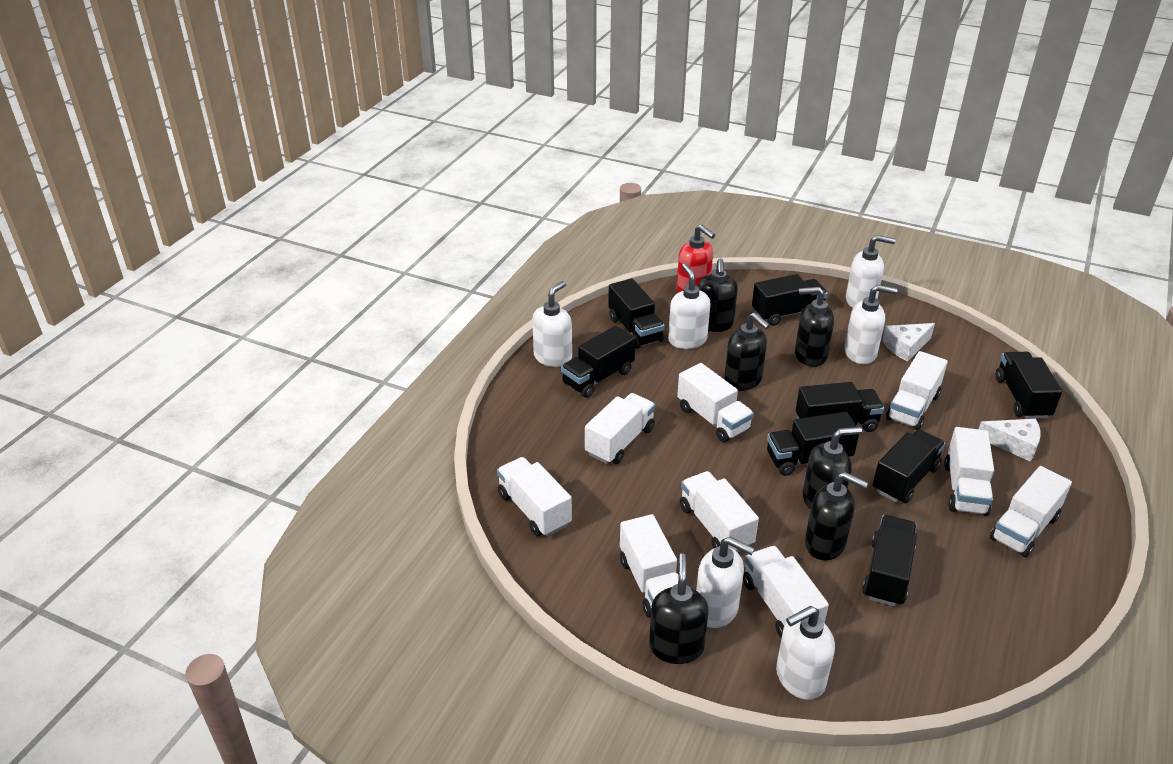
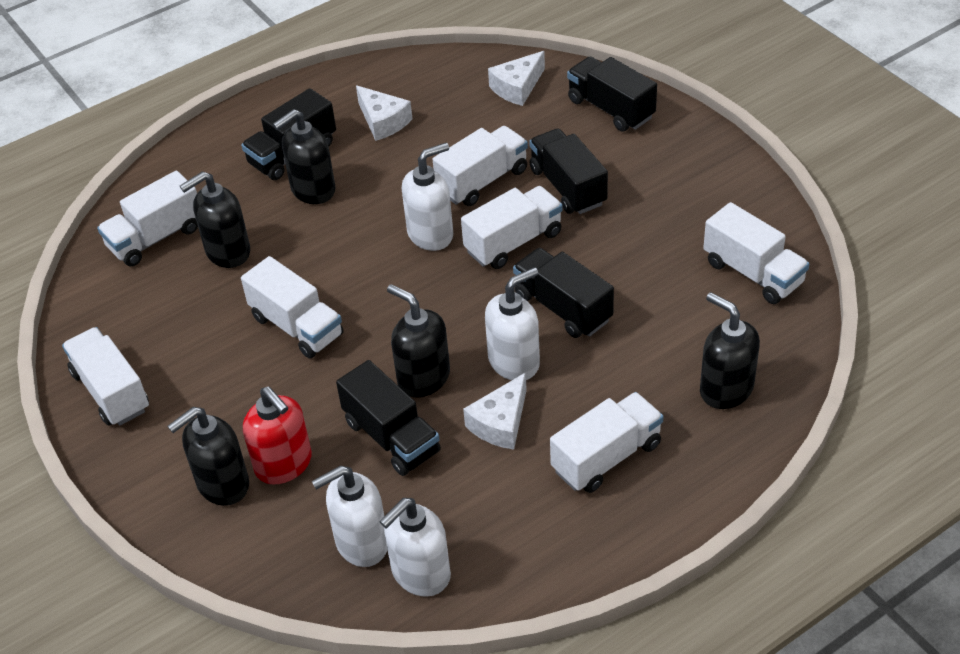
black soap dispenser: [649,553,709,664] [698,258,738,332] [724,313,770,391] [795,287,834,367] [803,427,862,510] [805,472,869,560] = 6 -> [168,407,249,506] [180,171,250,268] [273,109,335,204] [387,284,450,397] [700,292,760,409] = 5
black truck: [561,326,635,398] [608,278,665,349] [752,274,828,326] [767,412,859,476] [796,382,884,432] [862,515,917,607] [873,429,945,503] [996,352,1062,419] = 8 -> [241,88,336,180] [336,360,441,476] [513,248,614,338] [529,128,608,214] [567,57,657,132] = 5
white cheese: [882,323,935,361] [979,419,1041,462] = 2 -> [356,85,412,141] [463,372,527,450] [488,51,545,106] = 3
white soap dispenser: [532,281,572,367] [668,264,710,349] [696,537,755,628] [776,606,835,700] [844,285,898,364] [846,235,895,308] = 6 -> [312,466,387,567] [379,498,451,597] [402,143,453,251] [485,267,540,380] = 4
white truck: [497,457,572,537] [585,393,655,464] [620,514,679,617] [677,363,754,442] [680,471,759,553] [743,546,829,638] [886,351,948,430] [944,427,994,516] [990,466,1072,557] = 9 -> [62,327,149,426] [97,171,198,266] [241,256,343,358] [433,126,528,206] [461,186,563,269] [550,392,664,493] [703,202,809,304] = 7

